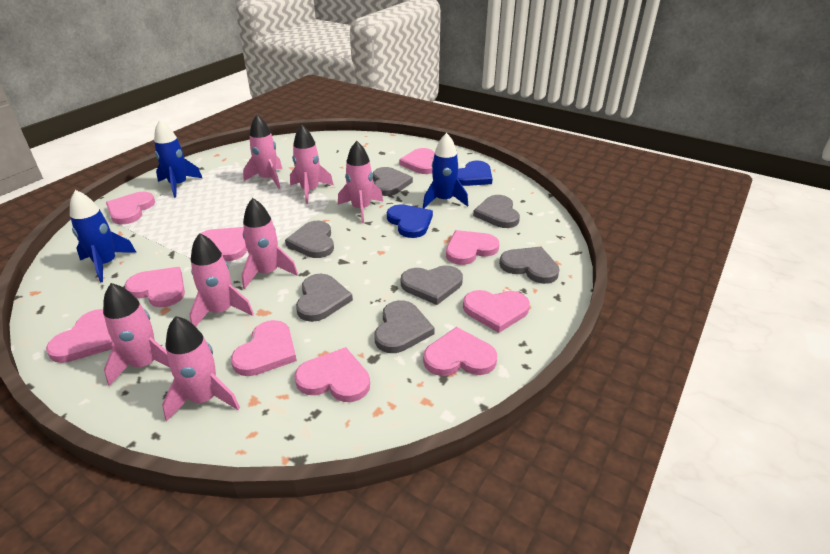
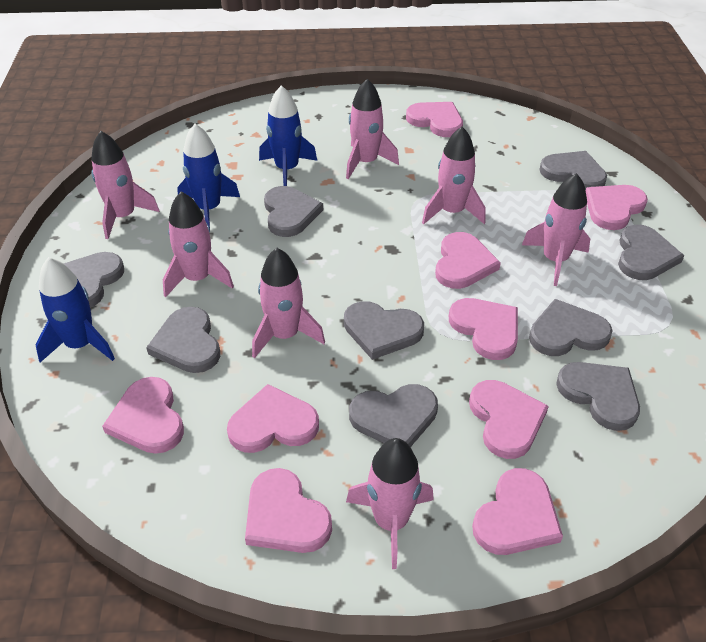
blue heart: [387,204,433,238] [457,160,492,186] = 2 -> none = 0
grey heart: [285,221,334,258] [296,274,353,322] [373,167,413,196] [374,300,435,353] [401,265,463,305] [473,195,520,228] [499,247,560,284] = 7 -> [63,252,124,308] [146,307,220,373] [264,186,323,237] [344,301,424,360] [349,384,438,447] [529,299,612,356] [539,151,607,190] [556,362,640,431] [618,225,684,280] = 9
pink heart: [46,309,114,363] [106,192,155,224] [125,267,185,307] [201,227,247,261] [231,320,297,376] [294,347,370,402] [399,148,435,174] [423,327,497,376] [446,230,499,265] [463,290,530,333] = 10 -> [102,377,184,454] [227,384,319,453] [245,468,332,553] [406,102,463,137] [435,232,501,289] [449,298,518,360] [469,380,549,459] [472,468,563,555] [586,185,648,230] = 9

